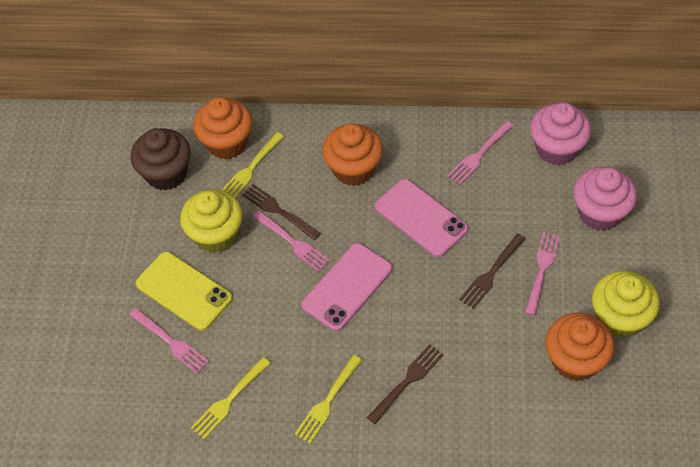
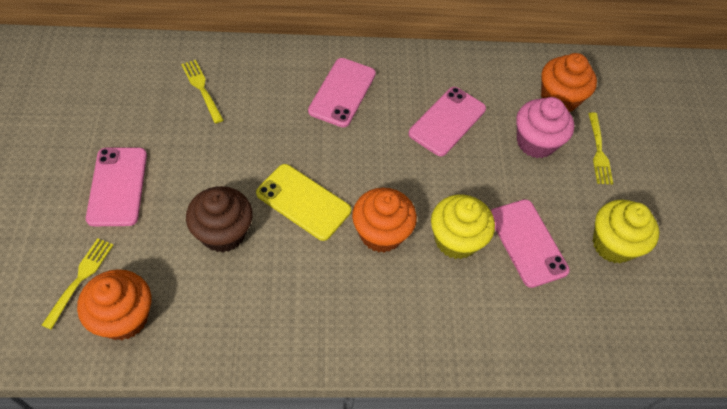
brown fork: [242,184,321,240] [367,344,444,424] [459,234,526,309] = 3 -> none = 0
pink cupcake: [530,102,591,165] [573,167,637,231] = 2 -> [516,97,574,158] = 1
pink fork: [129,308,209,374] [253,210,330,272] [447,121,514,185] [525,232,560,316] = 4 -> none = 0
pink phone: [301,243,392,331] [375,179,468,257] = 2 -> [86,148,147,226] [308,58,376,127] [408,87,486,157] [491,199,570,288] = 4

